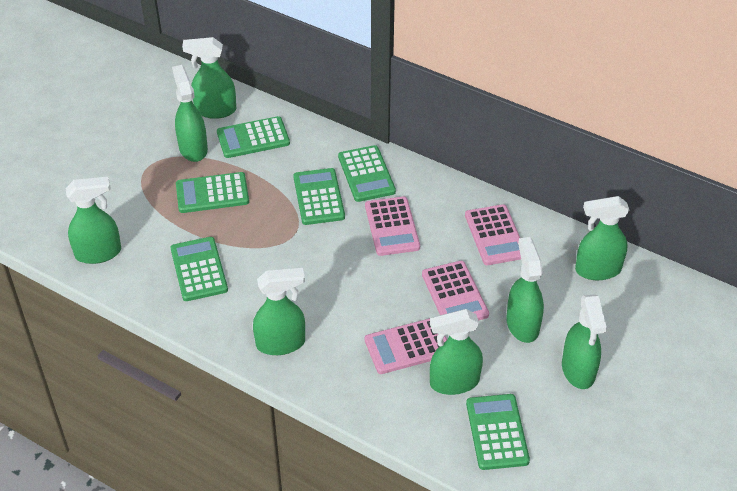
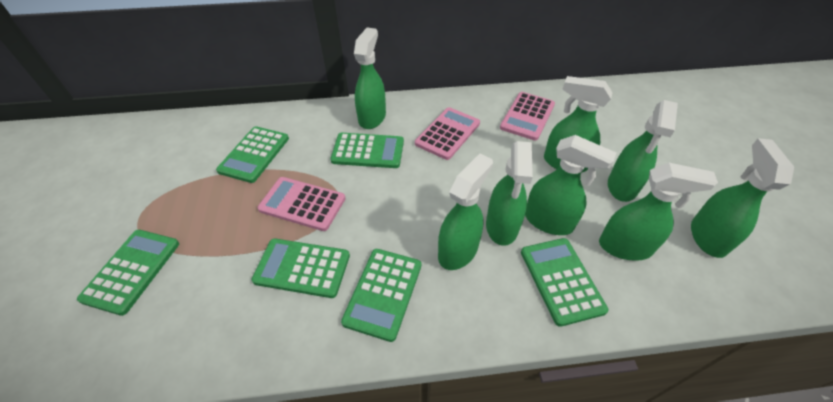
pink calculator: [365,196,420,256] [365,318,447,374] [422,261,489,321] [465,204,521,265] = 4 -> [257,177,346,231] [415,107,480,160] [500,92,555,141] = 3

